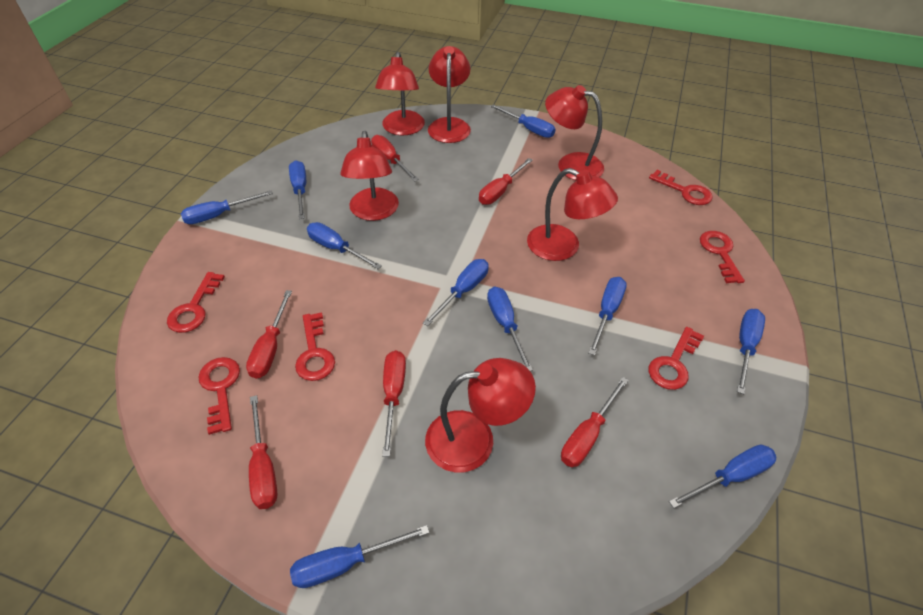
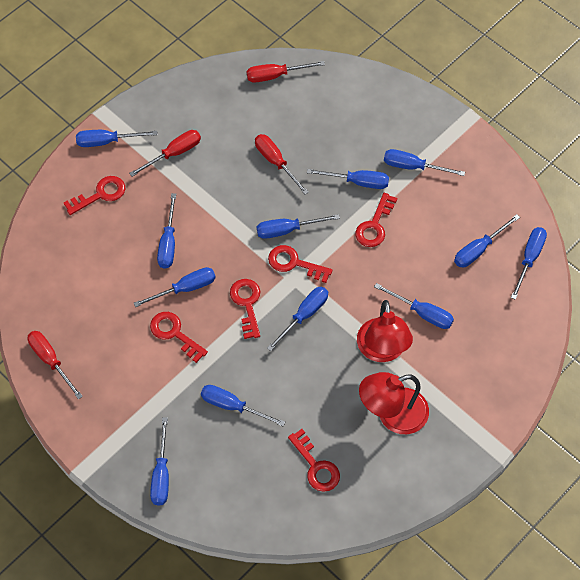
blue screwdriver: [181,191,273,224] [289,160,306,219] [290,525,429,588] [307,222,382,269] [423,259,489,326] [487,287,533,371] [490,104,556,138] [588,277,627,355] [669,445,776,508] [737,309,765,394] = 10 -> [76,130,158,147] [134,267,216,307] [150,417,169,505] [157,193,176,269] [201,385,285,426] [257,214,340,239] [267,287,328,351] [307,169,389,189] [374,283,454,329] [384,149,465,176] [454,214,520,267] [511,227,547,300] = 12
red lamp: [340,131,399,221] [375,52,425,136] [425,358,536,473] [428,46,471,143] [527,168,618,261] [545,85,604,181] = 6 -> [357,300,413,362] [359,372,429,434] = 2
red screwdriver: [246,290,292,379] [249,395,277,509] [371,135,419,182] [382,350,406,457] [479,158,533,205] [561,377,629,467] = 6 -> [27,331,83,400] [129,130,201,177] [247,61,325,83] [255,134,309,195] = 4

